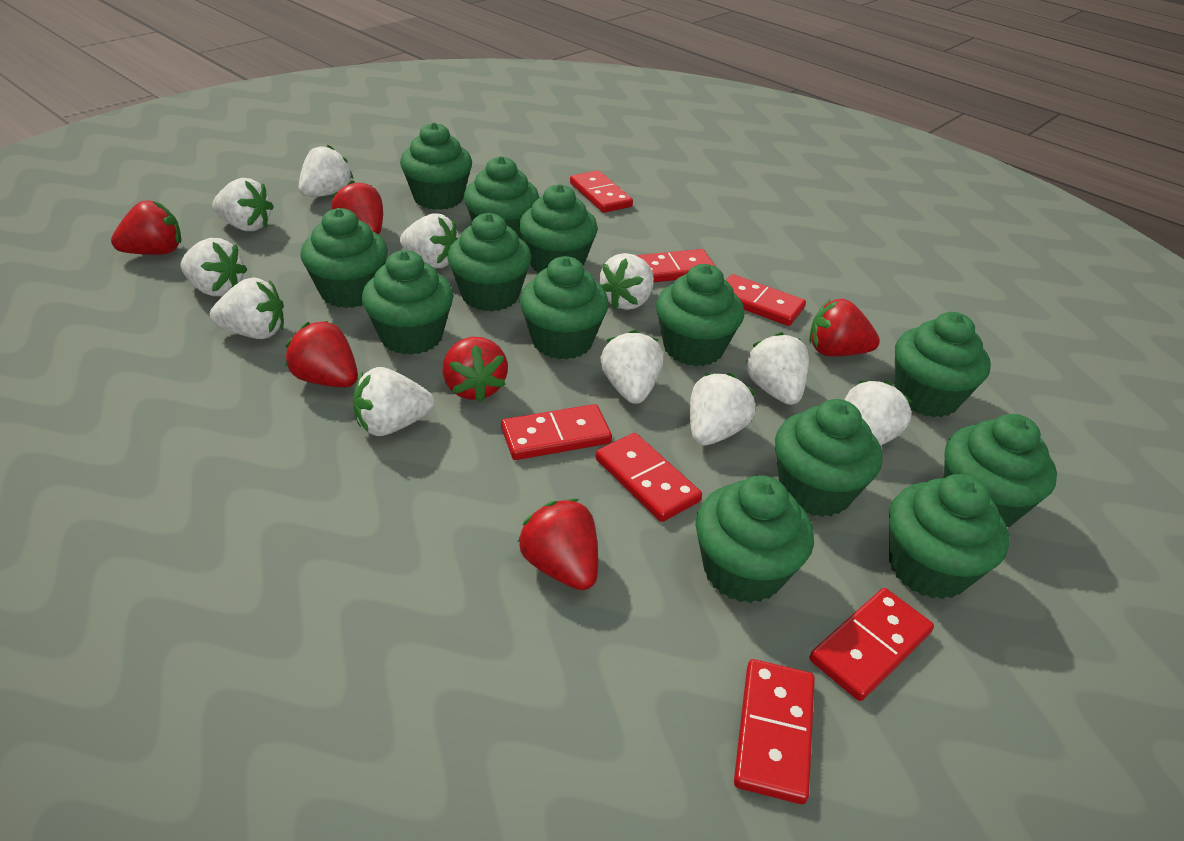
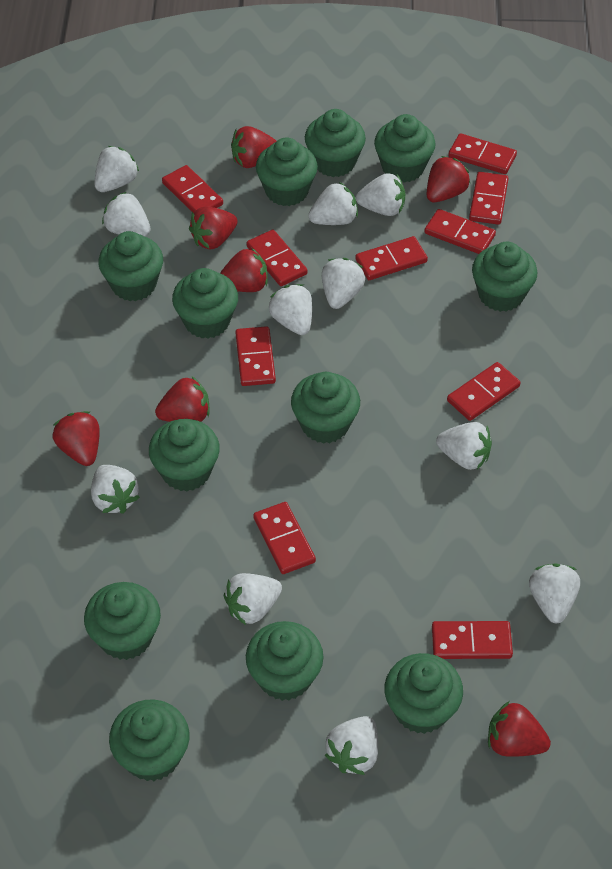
green cupcake: [300,208,388,308] [362,250,454,355] [400,122,472,210] [447,213,532,312] [464,156,539,240] [519,184,598,273] [520,256,609,360] [656,264,744,366] [695,475,814,603] [775,399,883,517] [889,474,1009,599] [894,312,991,417] [944,414,1057,527] = 13 -> [84,582,161,660] [98,231,163,301] [109,700,190,781] [149,419,220,491] [172,268,238,339] [246,621,324,701] [256,137,318,206] [291,372,360,444] [305,109,366,177] [374,114,435,183] [384,653,463,734] [472,242,537,312] = 12
red domino: [501,404,612,460] [570,170,633,213] [596,433,702,522] [636,249,716,282] [726,274,806,326] [734,659,815,804] [810,588,934,701] = 7 -> [162,165,223,213] [235,326,276,386] [247,230,308,286] [253,502,316,574] [356,236,428,280] [424,209,496,254] [432,621,513,659] [447,362,521,421] [448,133,517,174] [469,172,509,225] = 10
red strawberry: [111,200,181,255] [285,321,358,387] [331,180,383,235] [442,337,508,402] [518,499,598,590] [809,299,880,356] = 6 -> [53,411,100,466] [155,377,210,422] [189,206,238,249] [220,248,268,292] [231,126,276,168] [427,156,470,202] [488,701,551,757] = 7

